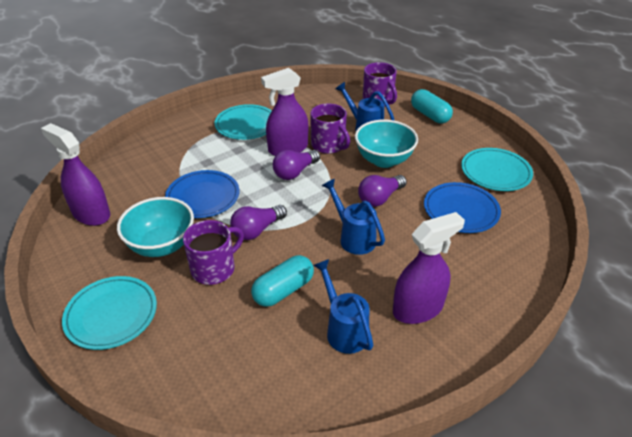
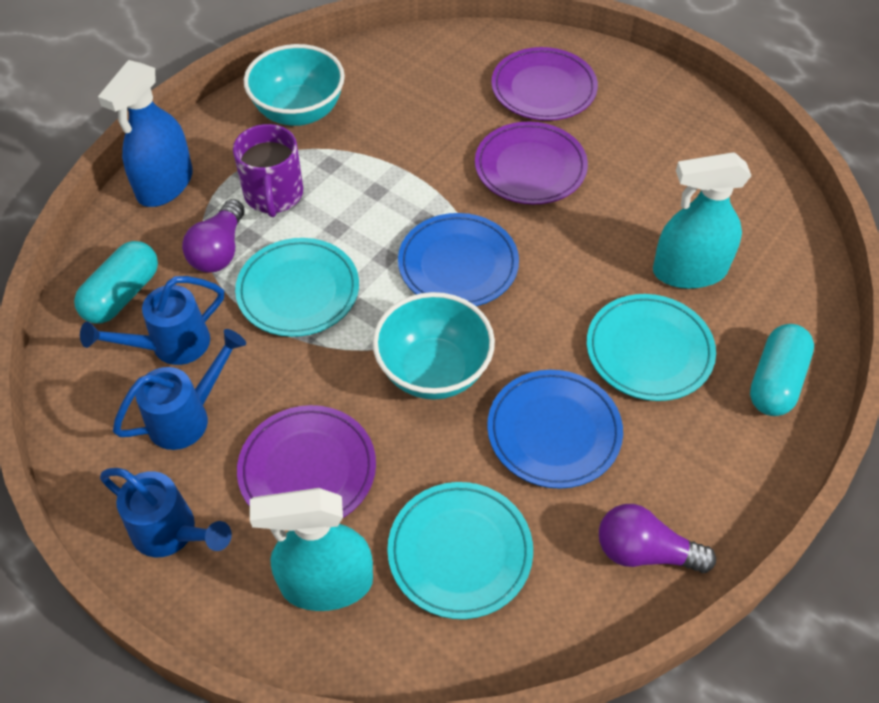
blue spray bottle: none = 0 -> [98,60,193,207] = 1
purple light bulb: [230,205,287,240] [273,150,320,180] [358,175,407,207] = 3 -> [182,199,245,273] [599,504,716,573] = 2
purple mug: [183,220,244,285] [310,103,350,154] [363,62,397,107] = 3 -> [233,124,303,217] = 1
purple plate: none = 0 -> [237,405,376,518] [475,122,588,204] [491,47,598,121] = 3
purple spray bottle: [41,123,110,226] [261,68,308,156] [393,212,465,324] = 3 -> none = 0
turquoise spray bottle: none = 0 -> [250,488,373,611] [653,152,751,289] = 2

